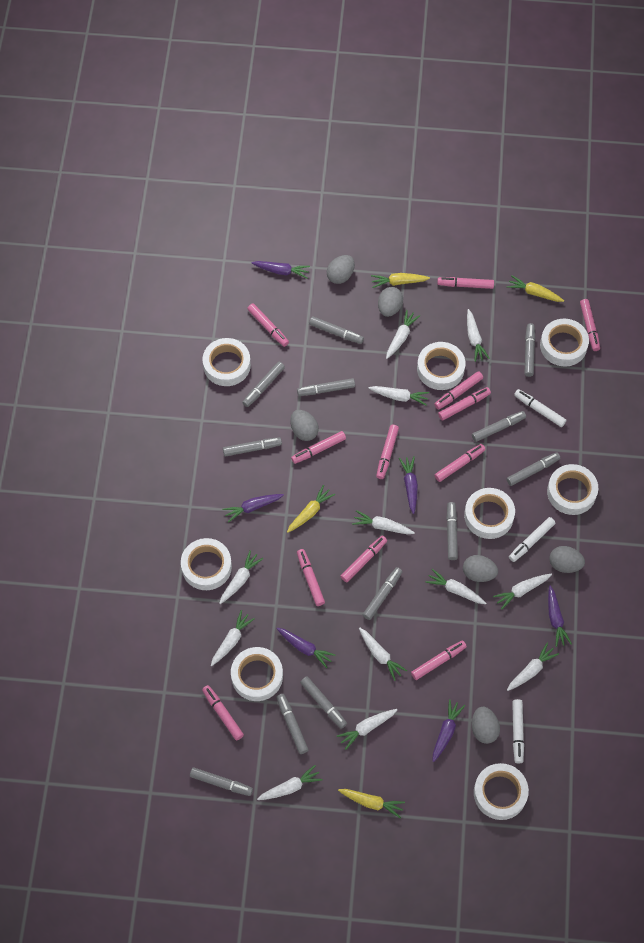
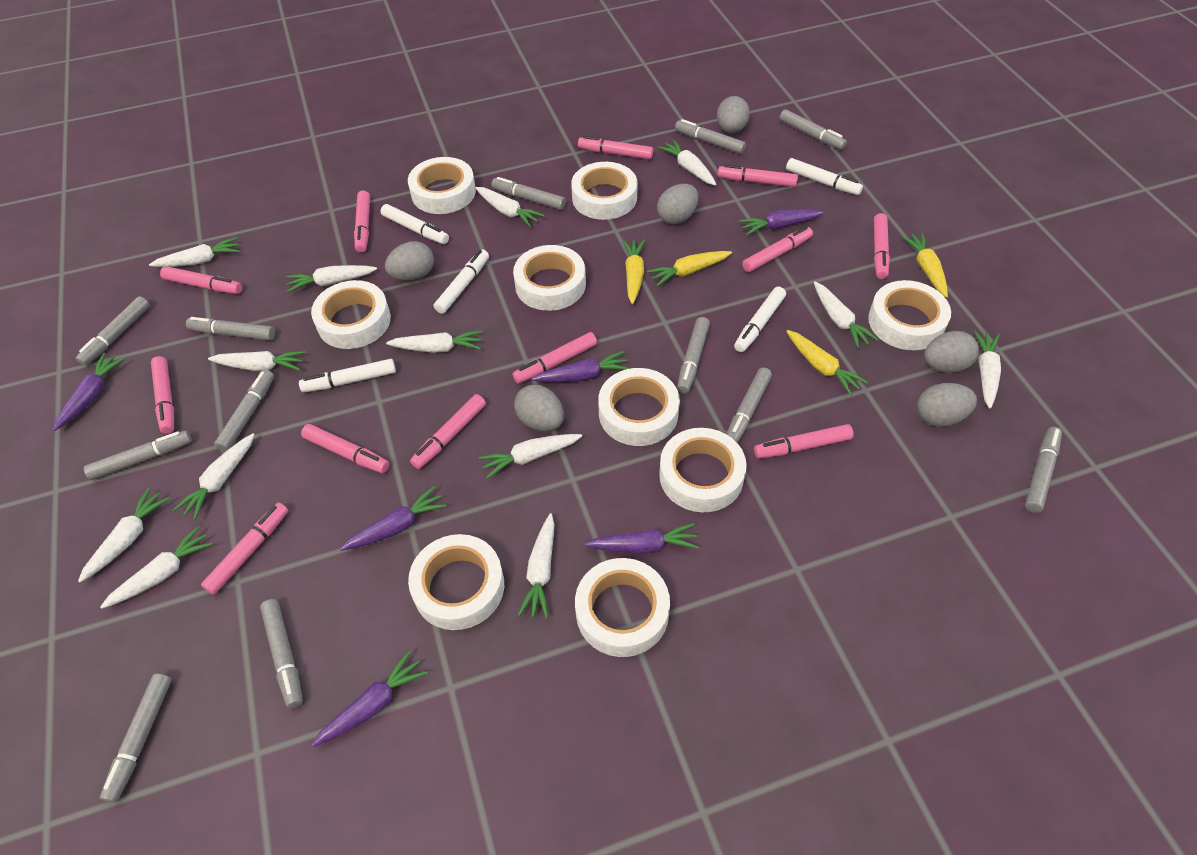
white carrot: [211,610,255,666] [219,550,263,604] [257,765,322,800] [337,709,397,750] [352,510,415,534] [359,627,407,681] [369,386,429,406] [386,310,420,359] [425,569,486,604] [467,309,490,362] [493,574,552,610] [507,643,559,691] = 12 -> [78,488,170,582] [100,526,213,609] [149,237,240,267] [173,433,255,520] [208,351,306,371] [286,265,377,292] [386,330,482,353] [475,187,544,228] [479,434,582,479] [518,513,554,619] [658,139,716,186] [814,282,879,349] [974,331,1001,409] = 13
white marker: [509,517,556,562] [512,699,524,763] [514,389,566,427] = 3 -> [299,359,396,393] [381,204,449,244] [434,249,489,314] [734,287,786,352] [786,158,863,195] = 5
white tape: [181,538,232,590] [203,338,251,386] [231,647,283,701] [417,342,465,390] [464,488,515,539] [474,763,529,820] [540,319,589,367] [547,464,598,515] = 8 -> [311,280,391,349] [408,157,476,214] [408,534,504,630] [513,245,586,311] [571,162,637,220] [575,558,670,657] [598,368,680,446] [659,428,747,512] [868,280,951,350] = 9

